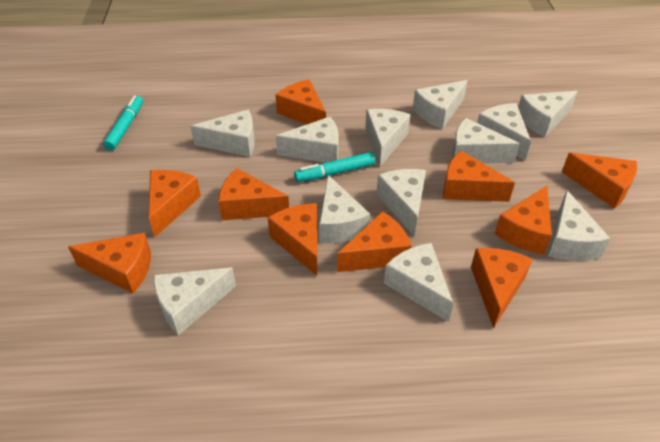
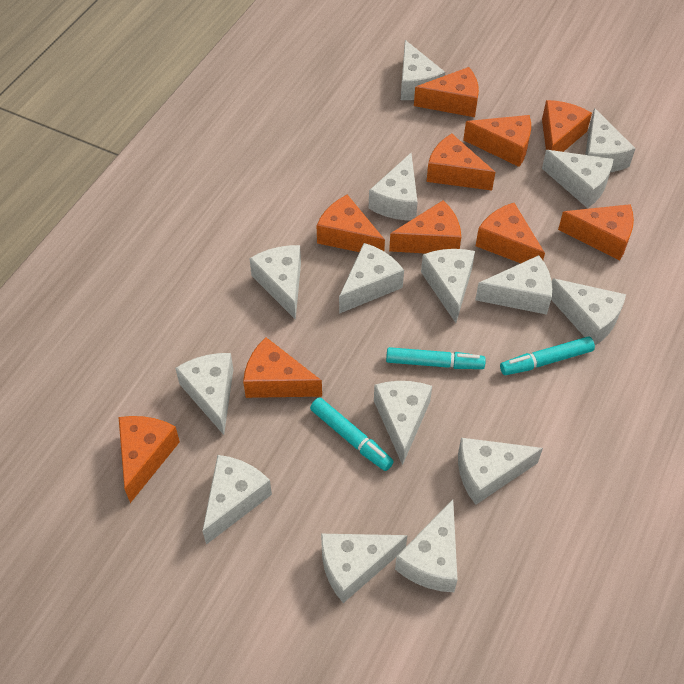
turquoise marker: [103,95,143,150] [294,152,375,182] = 2 -> [310,398,394,471] [386,347,486,369] [500,336,595,375] = 3
white cheese: [154,267,236,336] [190,110,255,157] [276,117,339,163] [319,175,370,243] [365,109,411,166] [376,169,426,236] [384,243,453,322] [413,80,468,129] [452,118,520,163] [477,103,531,160] [518,91,578,137] [548,190,611,261] = 12 -> [175,353,233,435] [203,455,272,545] [249,245,301,320] [321,534,407,603] [339,243,404,314] [369,153,418,220] [374,381,432,465] [395,499,458,592] [401,40,445,100] [421,249,475,323] [458,438,543,505] [475,255,552,315] [542,150,613,208] [551,278,626,345] [585,108,636,172] = 15

